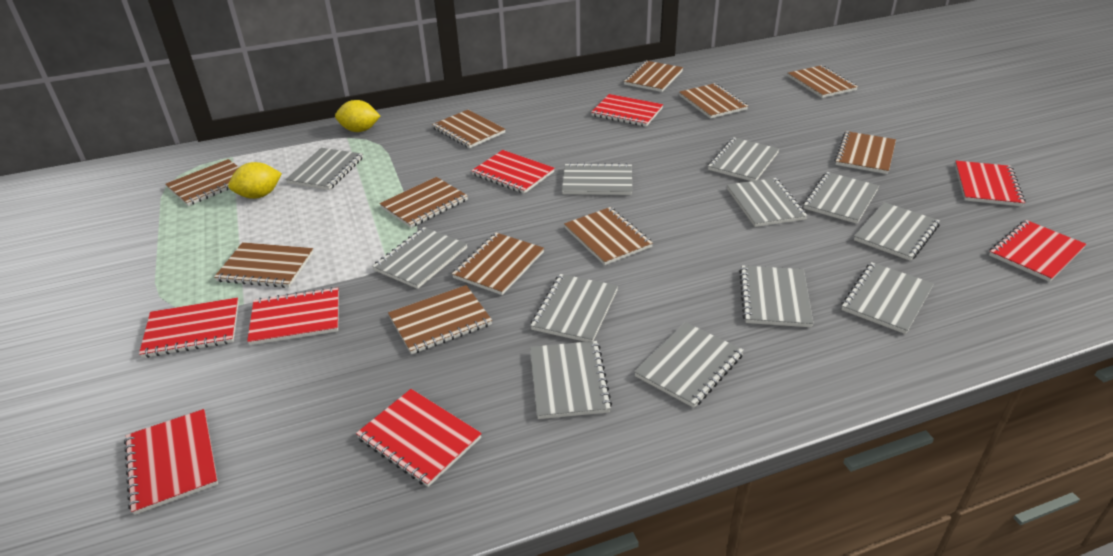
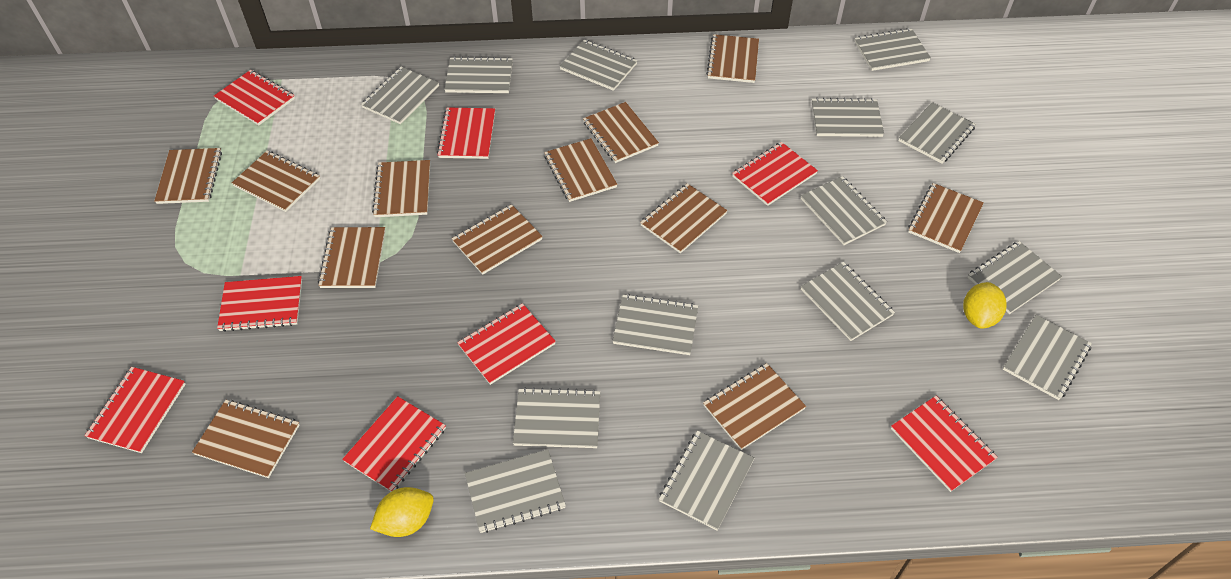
brown notebook: [165,159,239,206] [214,242,314,288] [379,177,468,228] [388,285,492,354] [432,110,506,148] [452,233,544,295] [564,207,653,265] [624,61,683,92] [679,83,748,119] [788,65,858,98] [834,131,896,174] = 11 -> [154,148,222,204] [192,400,300,478] [232,150,320,212] [318,227,385,288] [372,160,430,217] [452,204,543,275] [544,138,617,202] [583,102,659,163] [640,183,728,253] [703,363,806,450] [706,34,759,83] [908,183,984,253] = 12
grey notebook: [285,148,363,190] [372,227,467,289] [530,274,618,342] [530,341,612,419] [562,163,632,195] [634,322,744,408] [708,137,779,181] [727,178,808,227] [739,266,814,327] [803,172,879,224] [841,262,934,334] [854,202,940,261] = 12 -> [361,67,439,124] [444,56,513,93] [465,449,566,533] [513,387,600,448] [560,40,638,91] [612,294,698,355] [659,430,755,531] [801,176,887,245] [801,262,895,341] [812,98,884,137] [854,28,931,71] [898,102,976,164] [968,241,1062,314] [1003,314,1092,400] = 14

